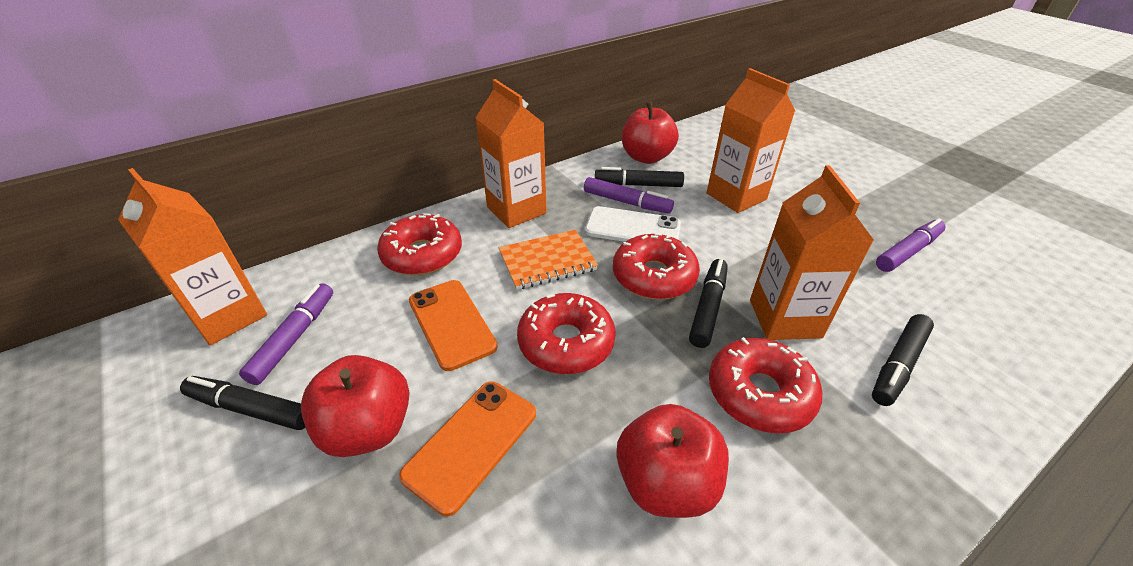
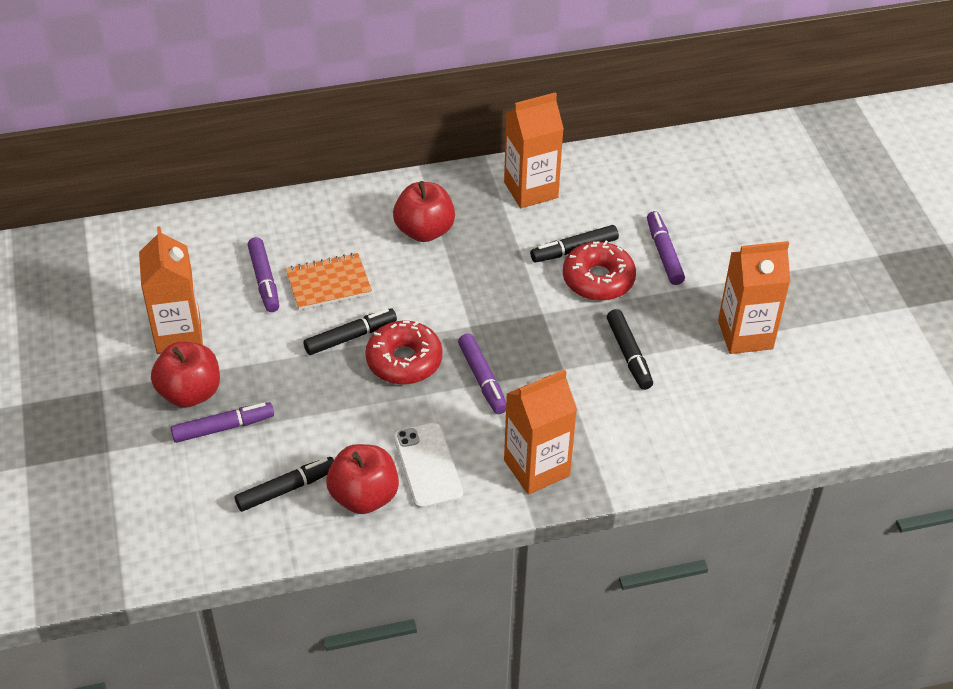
orange phone: [399,381,536,516] [409,280,498,371] = 2 -> none = 0
purple marker: [239,283,333,385] [584,177,674,214] [876,218,946,272] = 3 -> [171,402,274,443] [248,237,279,312] [458,333,506,414] [647,211,685,285] = 4
red donut: [377,213,462,275] [517,293,616,374] [613,233,700,300] [709,337,822,434] = 4 -> [365,321,442,385] [563,241,636,301] = 2

